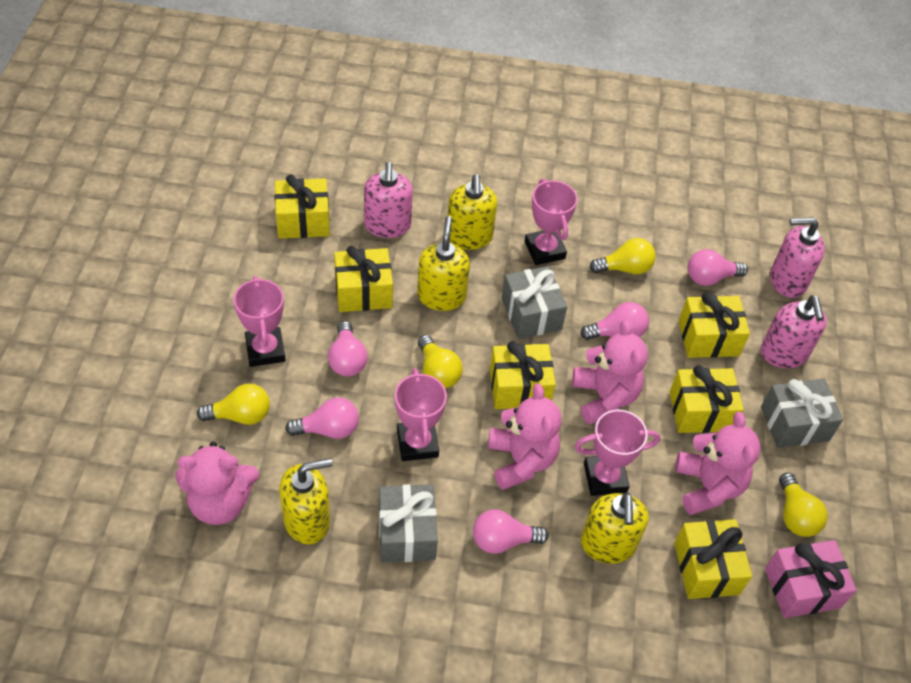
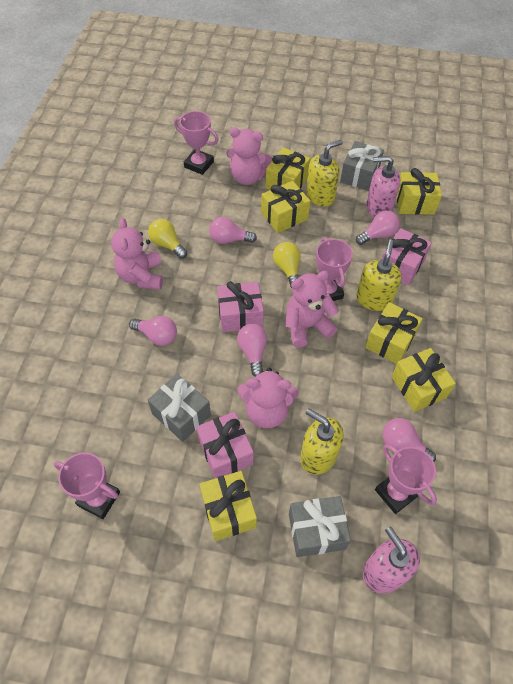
pink gift: [765,540,857,618] = 1 -> [196,412,254,478] [217,281,264,332] [382,228,432,285] = 3
pink soap dispenser: [364,162,413,238] [761,295,827,368] [770,217,825,298] = 3 -> [363,527,420,594] [366,156,400,218] = 2
yellow light bulb: [197,384,270,425] [418,335,463,389] [590,238,656,274] [779,473,828,537] = 4 -> [148,219,187,259] [273,242,301,288] = 2
yellow soap dispenser: [279,458,333,544] [417,216,470,311] [448,174,497,250] [581,492,649,564] = 4 -> [300,408,344,475] [306,140,343,207] [356,239,402,311] = 3

